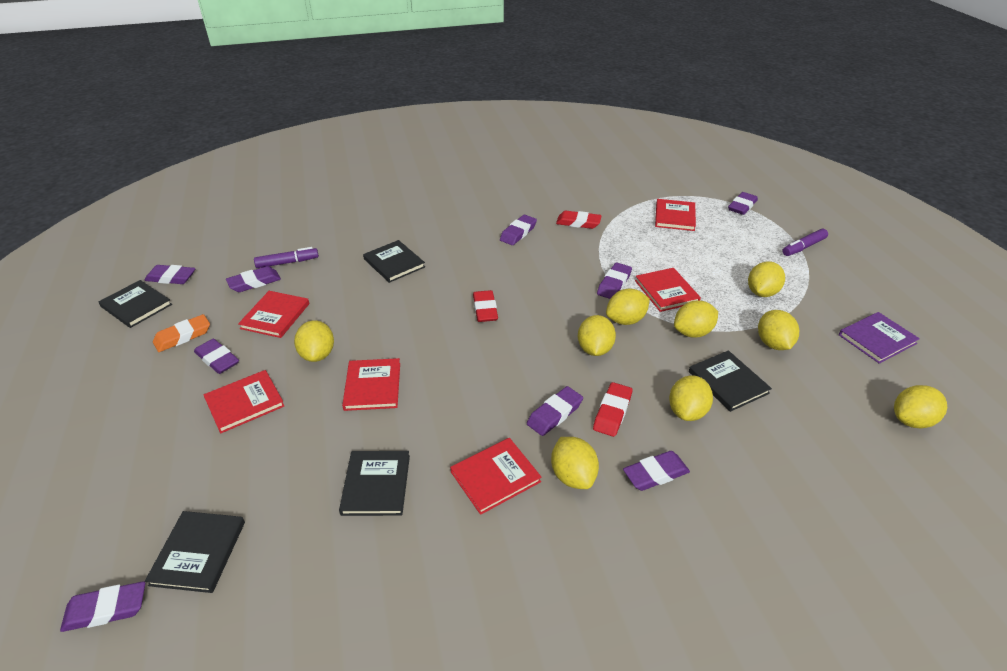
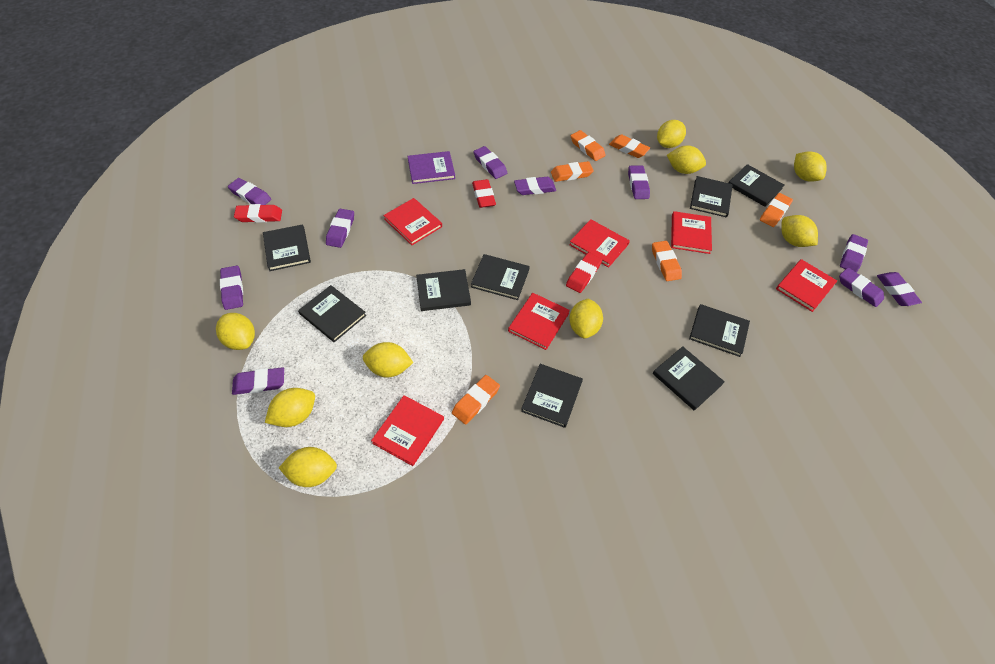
black book: [98,280,172,328] [145,511,245,593] [339,451,410,516] [363,240,425,283] [689,350,772,412] = 5 -> [263,224,311,271] [298,285,366,342] [416,269,471,311] [471,254,530,300] [521,364,583,428] [653,346,725,411] [689,304,750,357] [690,176,733,217] [729,164,784,207] = 9
orange eraser: [153,314,210,352] = 1 -> [452,375,500,424] [551,161,594,182] [571,130,606,161] [609,134,650,158] [652,241,682,281] [760,193,793,227] = 6
purple eraser: [60,581,145,632] [145,265,196,284] [194,339,239,374] [226,266,281,292] [500,215,537,245] [527,386,583,436] [597,263,632,299] [623,451,690,491] [728,192,758,215] = 9 -> [220,266,243,310] [228,178,271,205] [232,367,284,395] [326,209,354,248] [473,146,507,179] [514,177,556,195] [628,166,650,199] [839,267,884,307] [840,234,868,273] [877,272,922,306] = 10
purple marker: [254,247,319,268] [782,229,828,256] = 2 -> none = 0

